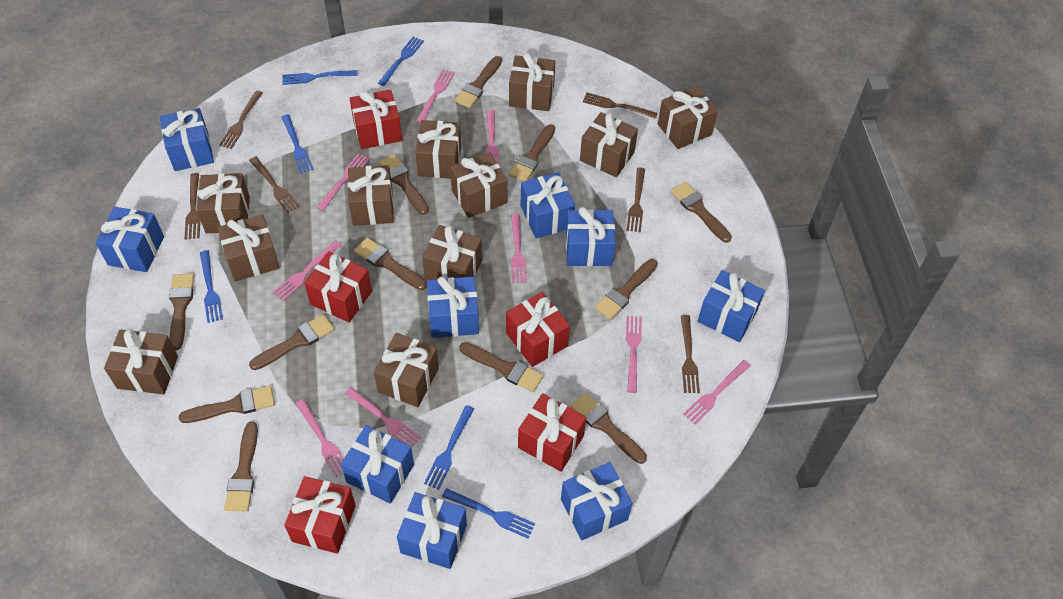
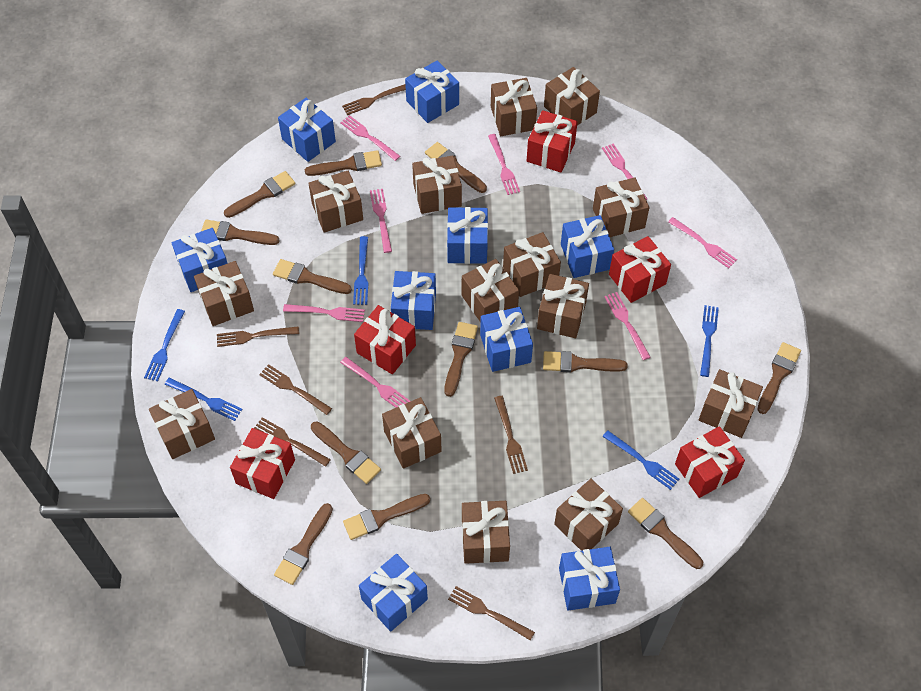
blue fork: [200,250,223,323] [282,70,358,85] [282,114,314,174] [378,37,424,86] [424,405,474,490] [442,488,535,539] = 6 -> [144,309,185,381] [165,378,242,421] [353,236,368,305] [602,430,679,490] [700,305,719,377] = 5
brown gift: [104,329,178,394] [197,173,250,233] [217,214,280,281] [348,165,394,226] [374,333,439,407] [415,120,461,179] [422,225,482,280] [450,152,508,218] [509,53,556,111] [580,112,638,177] [658,86,718,149] = 11 -> [149,389,215,459] [194,261,254,326] [308,171,363,233] [382,397,442,469] [412,156,462,214] [462,259,519,322] [462,501,510,564] [491,78,537,136] [503,232,561,297] [537,274,589,338] [544,67,600,125] [554,479,623,551] [593,177,650,237] [699,369,763,438] = 14
pink fork: [272,241,341,301] [295,399,344,477] [317,153,370,211] [344,387,421,448] [416,69,455,123] [485,110,499,164] [511,214,527,283] [626,316,642,393] [683,360,750,424] = 9 -> [283,304,365,322] [340,115,400,161] [340,357,411,408] [370,189,392,253] [488,134,520,195] [602,144,647,200] [604,292,650,360] [668,217,737,268] = 8

